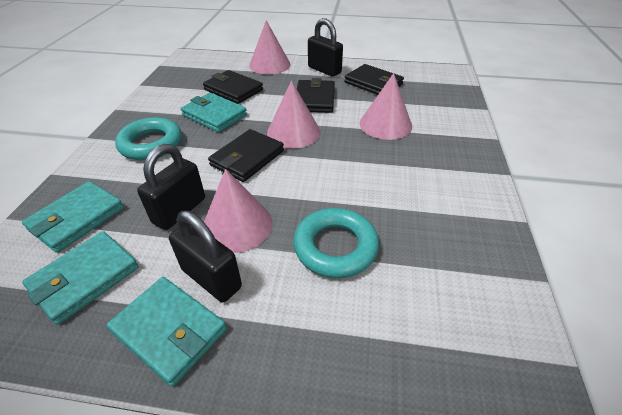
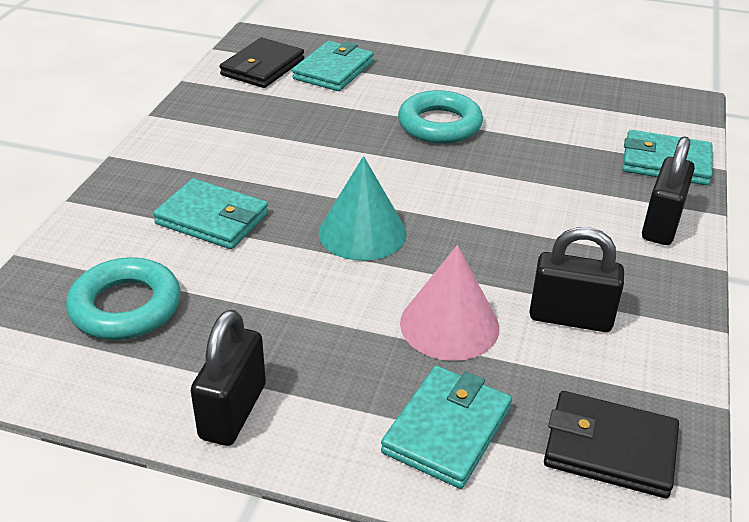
black wallet: [203,70,263,104] [208,129,284,182] [297,78,335,113] [345,64,404,95] = 4 -> [220,38,304,88] [544,391,679,498] = 2
pink cone: [204,169,273,253] [249,20,291,74] [267,80,321,148] [360,73,412,140] = 4 -> [400,245,499,361] = 1
turquoise cone: none = 0 -> [318,156,407,261] = 1

